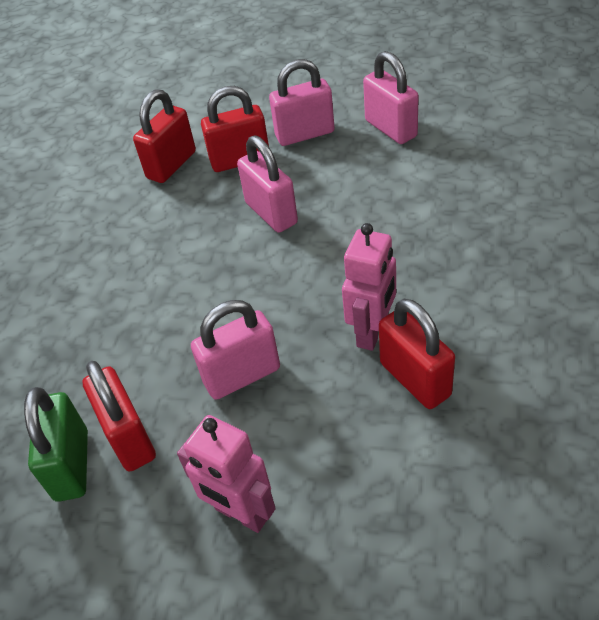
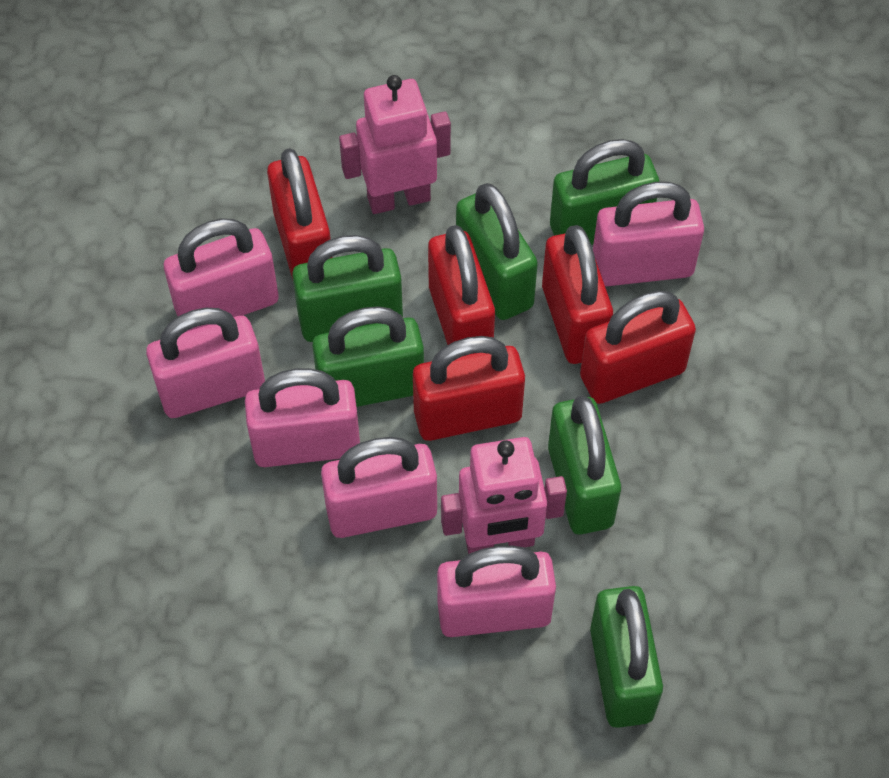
green padlock: [24,387,88,502] = 1 -> [292,235,403,342] [312,306,424,407] [456,183,538,320] [548,395,621,535] [550,139,660,245] [590,586,663,728] = 6
pink padlock: [191,300,280,400] [237,136,298,232] [269,59,335,146] [363,51,418,144] = 4 -> [146,308,265,418] [164,218,279,332] [245,368,360,467] [321,437,437,538] [437,546,556,637] [593,182,704,287] = 6
red padlock: [82,361,156,471] [133,89,196,183] [201,86,269,172] [379,299,455,409] = 4 -> [267,148,333,280] [413,336,525,441] [428,225,495,345] [542,225,613,364] [580,291,696,404] = 5

